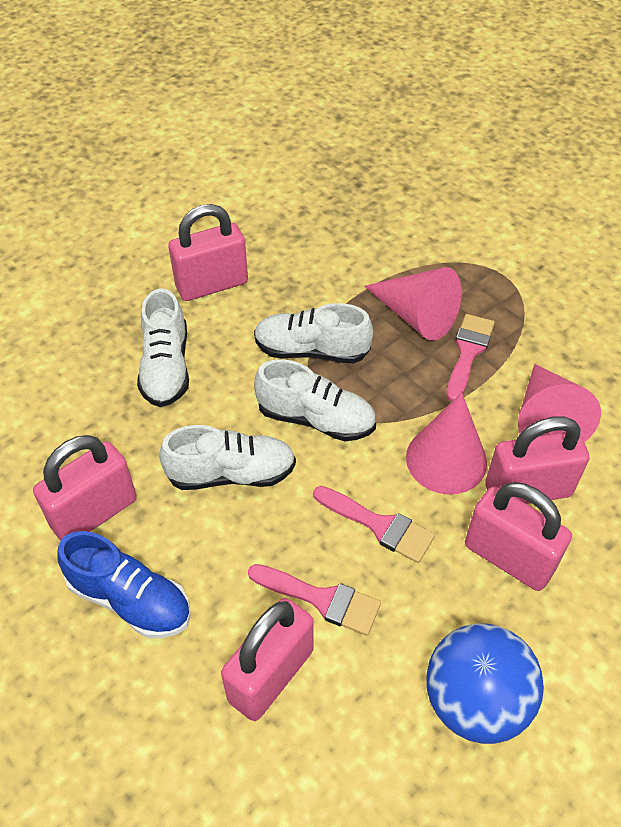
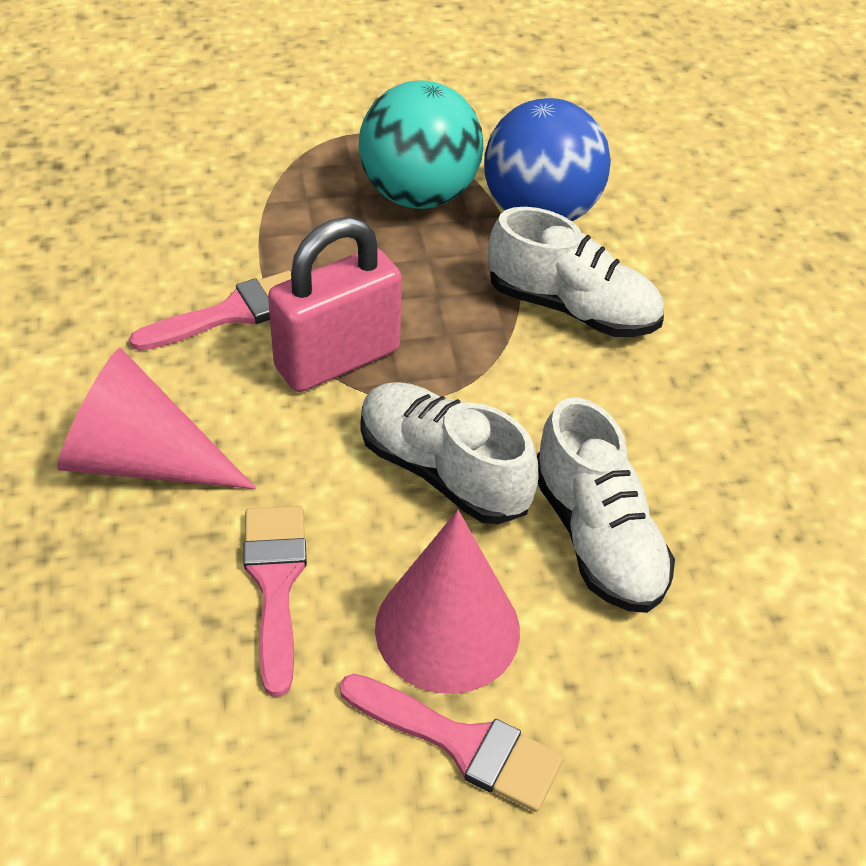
blue shoe: [57,531,191,638] = 1 -> none = 0
pink cone: [364,267,462,341] [406,393,487,494] [518,364,601,442] = 3 -> [57,348,256,489] [375,510,520,694] = 2
pink padlock: [33,435,137,541] [168,204,248,301] [221,598,314,721] [465,482,572,591] [485,416,590,504] = 5 -> [268,217,402,392] = 1
turquoise ball: none = 0 -> [359,81,483,209] = 1
white shoe: [137,288,189,407] [159,425,296,490] [254,303,373,363] [254,359,376,441] = 4 -> [361,382,538,524] [488,207,664,337] [537,397,675,613] = 3

